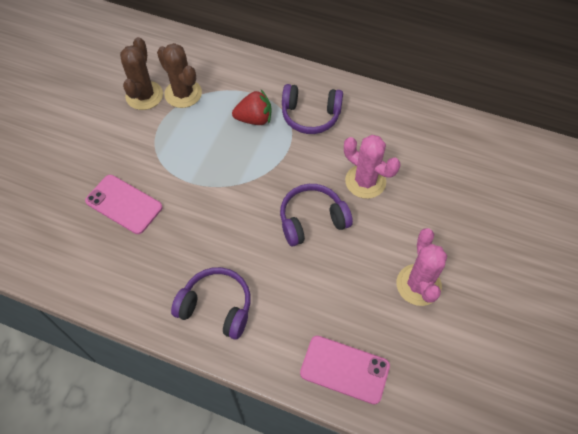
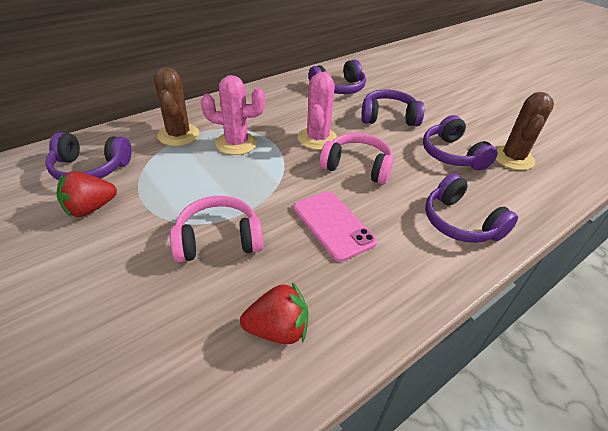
pink headphones: none = 0 -> [170,196,263,262] [319,133,393,184] = 2
pink phone: [85,175,162,234] [300,336,390,405] = 2 -> [293,191,377,262] = 1
purple headphones: [171,267,251,340] [280,184,353,246] [282,84,343,134] = 3 -> [45,132,131,180] [309,60,366,94] [361,90,424,126] [423,115,497,170] [425,173,518,243] = 5
red strawberry: [232,90,272,125] = 1 -> [56,171,117,217] [240,282,308,344] = 2

